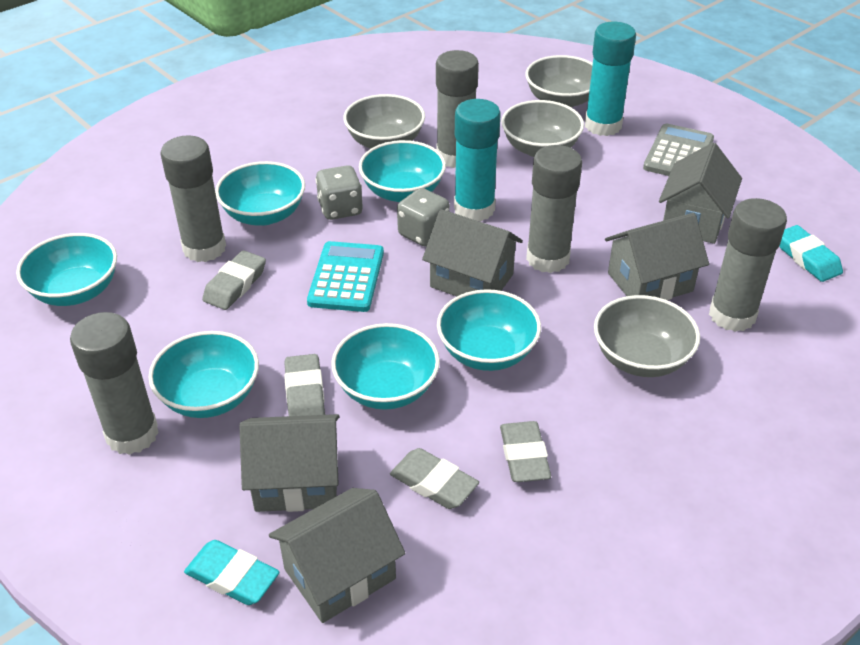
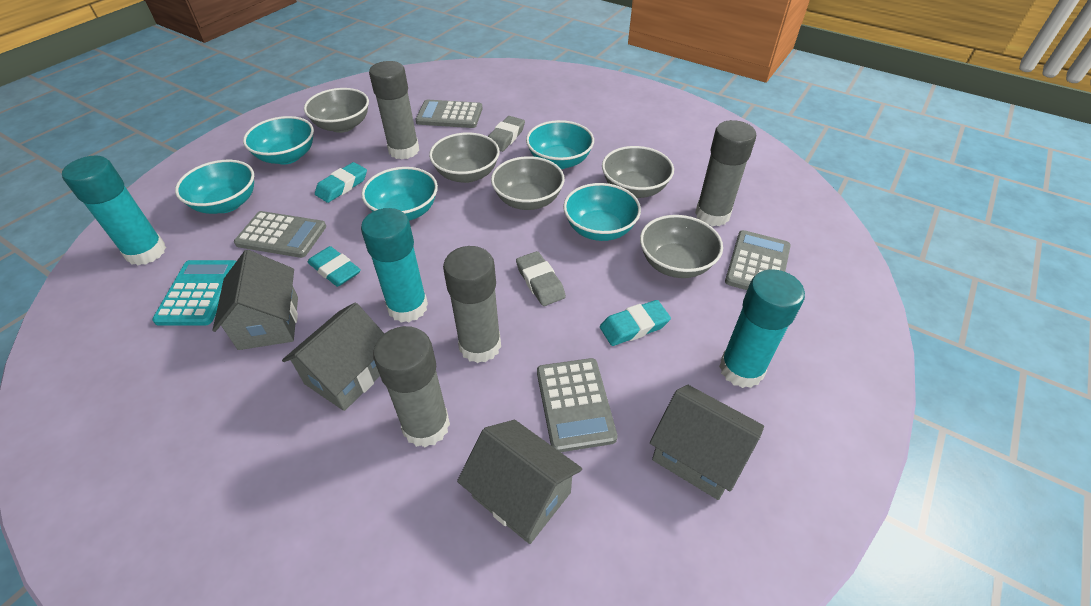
grey bowl: [343,94,425,149] [501,100,584,157] [525,55,593,108] [594,295,700,377] = 4 -> [304,88,369,133] [429,132,500,183] [491,156,565,210] [602,146,674,198] [640,215,723,278] = 5
grey calculator: [643,123,714,176] = 1 -> [234,211,326,258] [416,100,483,128] [537,358,618,452] [725,230,791,290] = 4
grey dice: [315,165,363,220] [397,188,450,247] = 2 -> none = 0
grey eraser: [202,250,266,310] [284,354,325,416] [390,448,479,509] [500,421,551,482] = 4 -> [488,116,525,152] [516,251,566,306] = 2
grey glue stick: [70,312,159,455] [160,135,226,262] [436,50,479,168] [526,145,582,273] [709,198,787,332] = 5 -> [369,61,419,160] [373,326,450,448] [443,246,501,363] [695,120,756,226] = 4
grey house: [239,414,340,512] [269,488,405,623] [422,209,523,296] [605,213,709,300] [659,143,742,244] = 5 -> [213,250,298,350] [282,303,384,411] [457,420,582,544] [650,385,764,500] = 4
turquoise bowl: [16,233,117,306] [148,331,259,418] [215,161,305,226] [331,323,440,410] [359,140,446,202] [437,289,541,371] = 6 -> [175,160,254,214] [243,116,314,165] [361,167,438,221] [526,120,594,169] [563,183,641,241] = 5
turquoise eraser: [184,540,280,605] [780,225,843,282] = 2 -> [308,246,361,287] [315,162,367,203] [600,300,671,346] = 3
turquoise glue stick: [454,99,501,221] [585,22,636,136] = 2 -> [62,155,166,265] [361,208,428,323] [719,269,805,388] = 3

